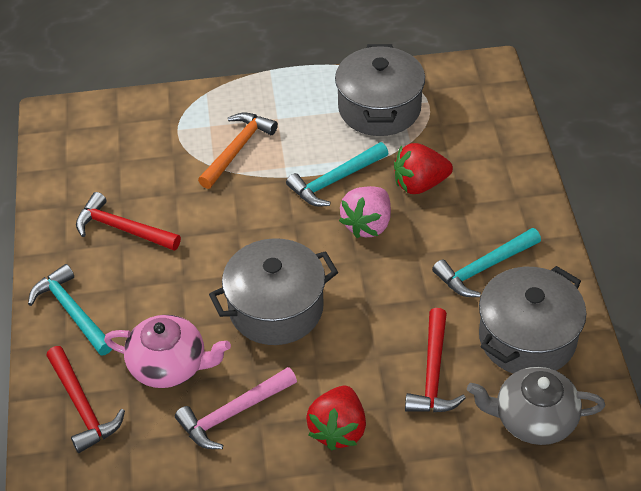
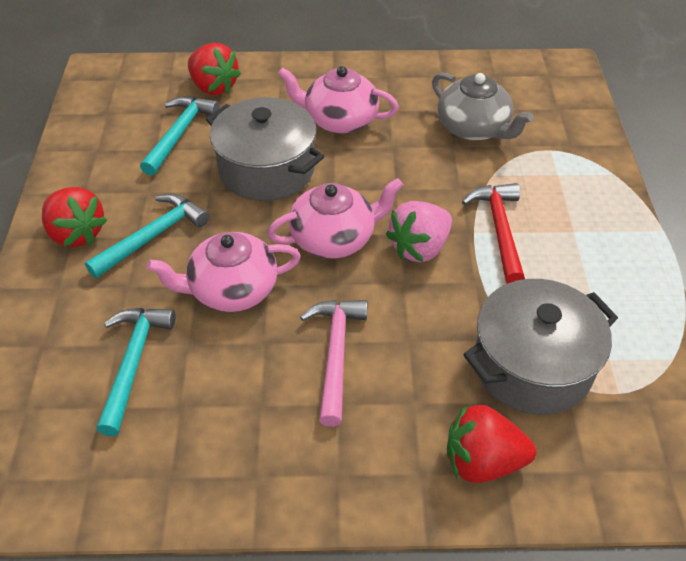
grey pot: [209,238,338,345] [335,44,425,136] [479,266,586,373] = 3 -> [206,97,324,201] [463,279,618,415] = 2
orange hammer: [198,113,278,189] = 1 -> none = 0
pink teapot: [104,315,231,388] = 1 -> [146,232,301,312] [267,178,404,259] [278,66,399,134] = 3
red hammer: [46,346,125,453] [76,192,181,251] [405,308,466,412] = 3 -> [462,183,525,284] = 1
red strawberry: [306,386,366,450] [394,143,453,194] = 2 -> [42,187,107,247] [188,43,241,95] [447,404,536,483] = 3

